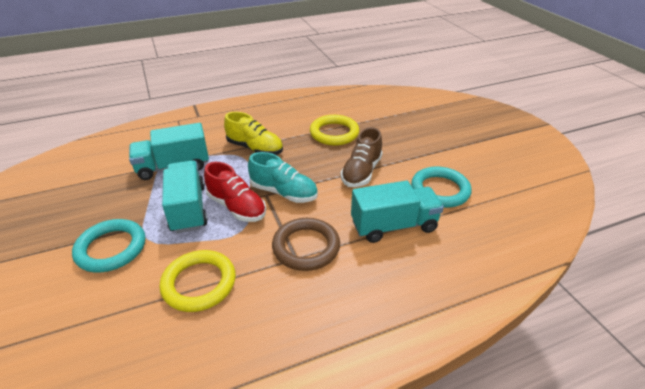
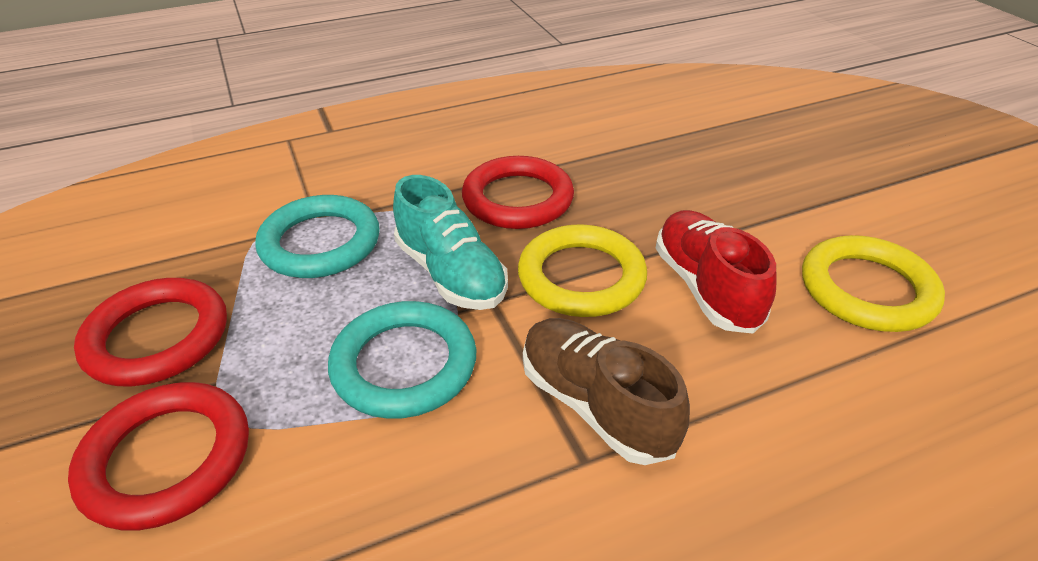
brown ring: [272,218,340,271] = 1 -> none = 0
red ring: none = 0 -> [68,382,249,531] [74,278,227,386] [462,156,574,229] = 3
turquoise truck: [129,123,209,180] [162,160,208,233] [351,181,444,243] = 3 -> none = 0
yellow shoe: [224,112,283,155] = 1 -> none = 0

